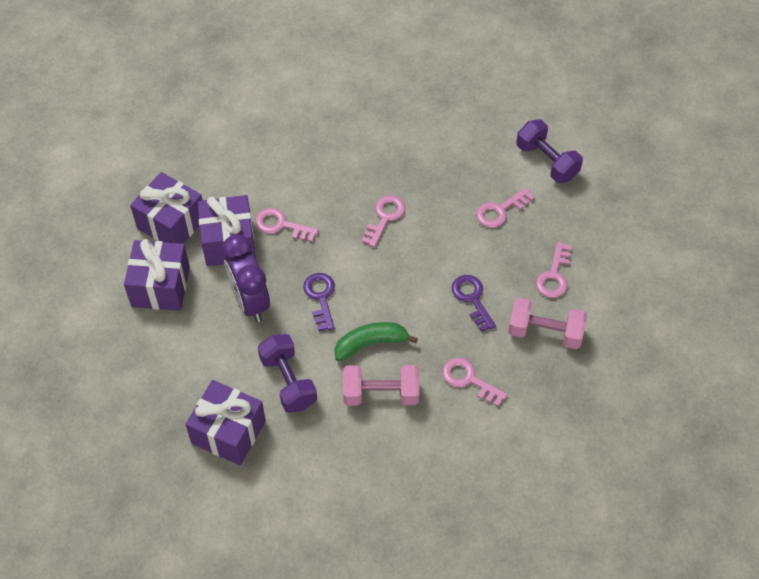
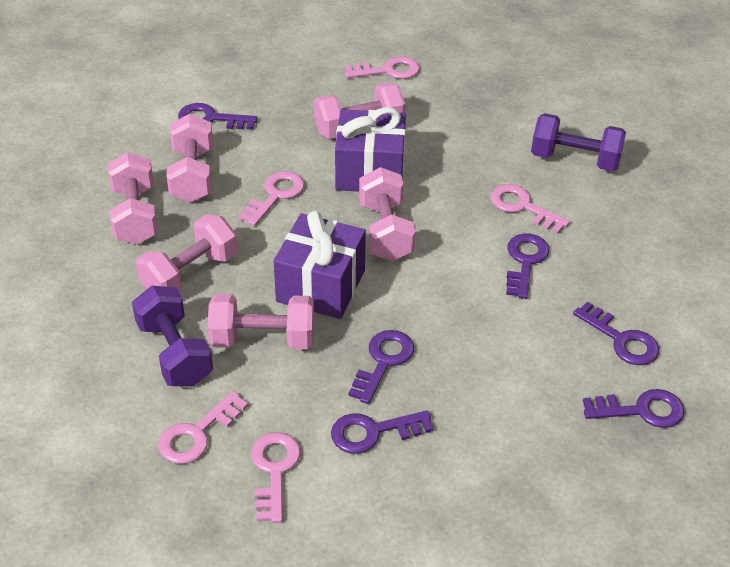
green banana: [334,322,418,361] = 1 -> none = 0
pink dumbbell: [343,365,419,406] [508,298,587,349] = 2 -> [108,152,158,245] [136,215,238,293] [166,114,213,202] [207,294,314,349] [314,83,405,139] [359,167,415,261] = 6
purple clock: [222,234,270,322] = 1 -> none = 0
purple gift: [124,239,190,311] [130,172,202,244] [185,380,266,465] [198,195,256,266] = 4 -> [274,211,366,319] [335,107,406,192] = 2
purple key: [303,273,335,331] [452,275,496,332] = 2 -> [178,103,258,130] [331,410,433,454] [348,330,414,404] [506,234,549,299] [573,301,659,365] [583,389,685,428] = 6

